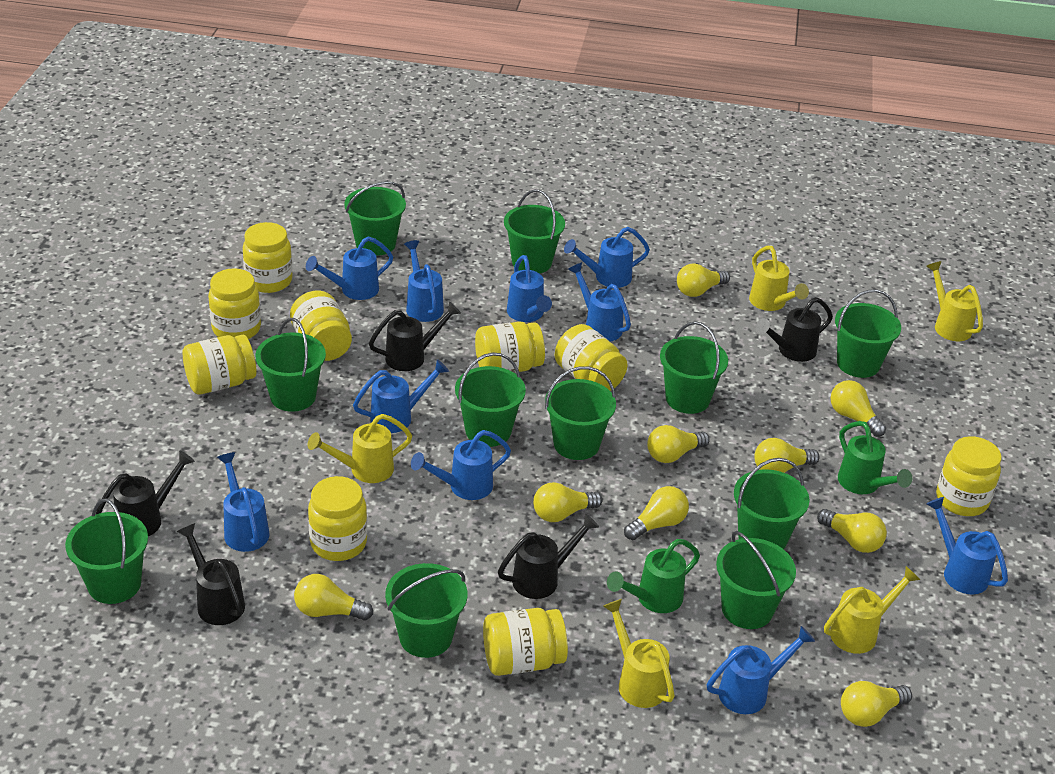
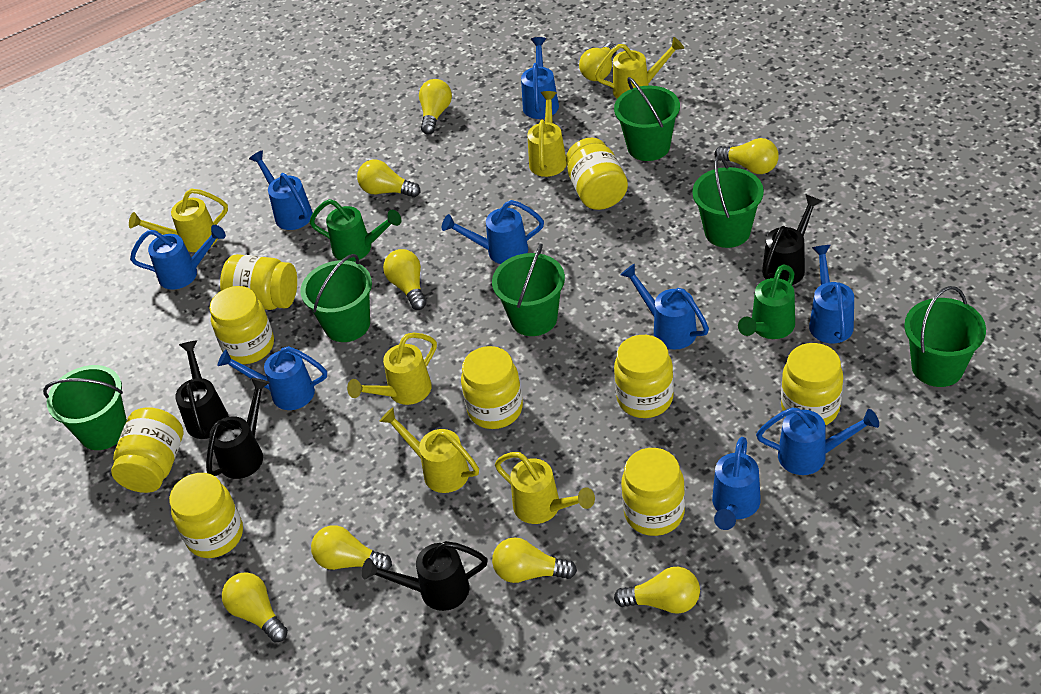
black watering can: [95,450,195,536] [177,523,245,625] [369,301,461,371] [498,514,599,599] [755,297,833,362] = 5 -> [175,340,229,439] [206,378,270,479] [362,541,488,611] [762,195,822,285] = 4
blue watering can: [217,452,270,552] [306,237,393,300] [353,359,449,433] [404,240,444,322] [411,430,511,500] [507,255,552,322] [564,227,650,288] [568,262,631,341] [707,626,815,714] [926,497,1008,594] = 10 -> [130,225,226,290] [218,346,327,410] [249,150,313,230] [442,200,544,264] [521,37,559,119] [620,264,709,349] [712,437,761,530] [756,407,879,475] [809,245,854,344] = 9
green bucket: [65,499,148,604] [255,318,326,412] [344,181,406,256] [385,563,467,658] [455,352,526,447] [504,189,565,273] [545,366,616,460] [660,322,728,414] [716,531,796,629] [734,458,810,549] [835,289,901,378] = 11 -> [43,365,127,450] [300,254,372,342] [492,243,565,336] [614,77,680,161] [692,155,764,248] [904,286,986,387] = 6
yellow watering can: [308,414,412,483] [603,599,675,708] [749,246,809,311] [824,566,921,654] [926,261,983,341] = 5 -> [129,188,228,252] [347,333,437,405] [379,408,479,493] [495,452,595,524] [527,91,567,177] [595,37,684,99] = 6

